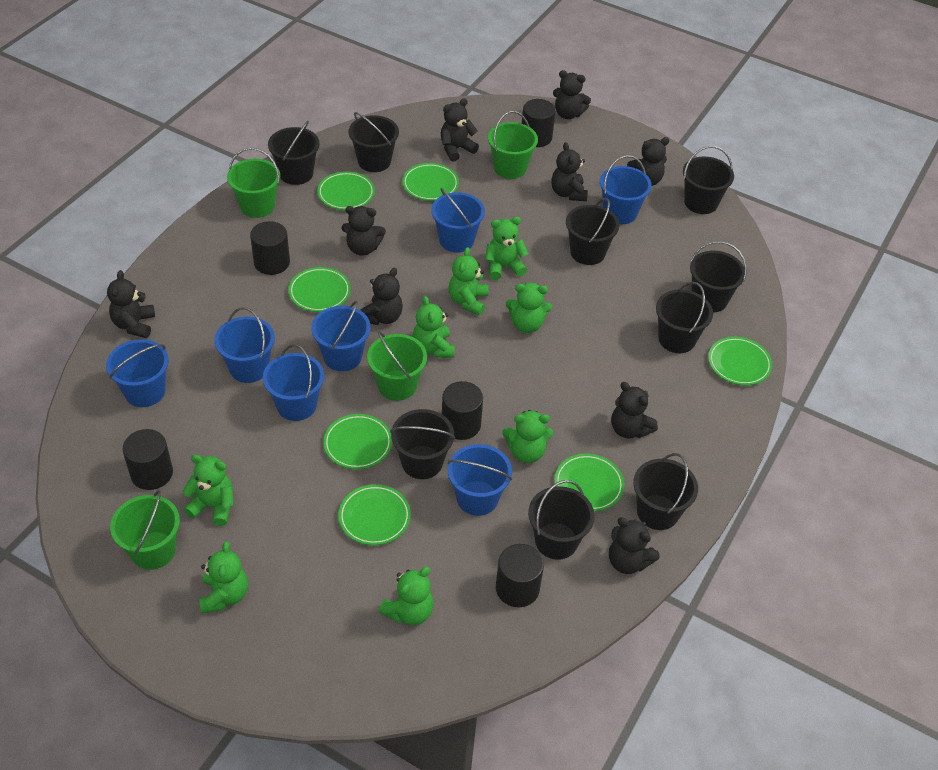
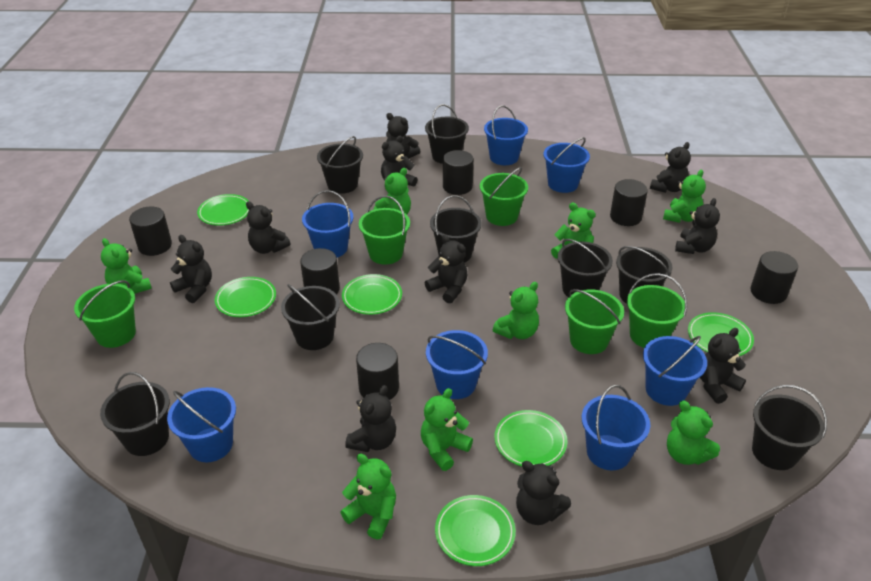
black bucket: [268,121,320,185] [349,112,399,172] [390,409,455,479] [528,480,595,560] [566,198,619,265] [633,453,698,530] [656,282,713,353] [683,146,734,214] [690,241,747,313] = 9 -> [100,372,170,456] [281,284,340,350] [317,136,363,194] [425,104,469,164] [430,195,482,263] [558,239,613,297] [616,246,672,304] [752,385,827,470] = 8
black cylinder: [123,429,173,490] [250,221,290,275] [442,381,483,440] [496,544,544,607] [522,99,556,147] = 5 -> [129,207,172,256] [300,248,340,294] [356,343,399,400] [443,150,474,195] [610,179,648,226] [750,251,798,304] = 6
black teddy bear: [107,270,155,338] [342,206,386,256] [360,267,403,325] [441,98,479,161] [551,142,588,201] [553,70,591,119] [609,517,660,574] [611,382,658,438] [627,137,669,186] = 9 -> [170,235,212,303] [246,201,290,254] [345,385,396,452] [381,136,418,186] [386,113,420,159] [425,235,468,303] [516,461,571,525] [650,142,691,193] [675,198,720,254] [700,328,746,404] = 10
green bucket: [110,490,180,570] [227,148,280,218] [367,331,427,401] [488,111,538,179] = 4 -> [74,280,136,348] [359,196,410,265] [480,167,528,226] [565,289,624,354] [627,273,687,348] = 5
green plate: [288,267,351,312] [317,171,375,210] [323,414,392,469] [338,484,411,545] [402,163,459,201] [554,454,624,512] [708,337,772,385] = 7 -> [197,194,249,226] [215,277,276,317] [342,274,402,315] [435,495,516,566] [494,410,568,467] [688,312,754,356] = 6

